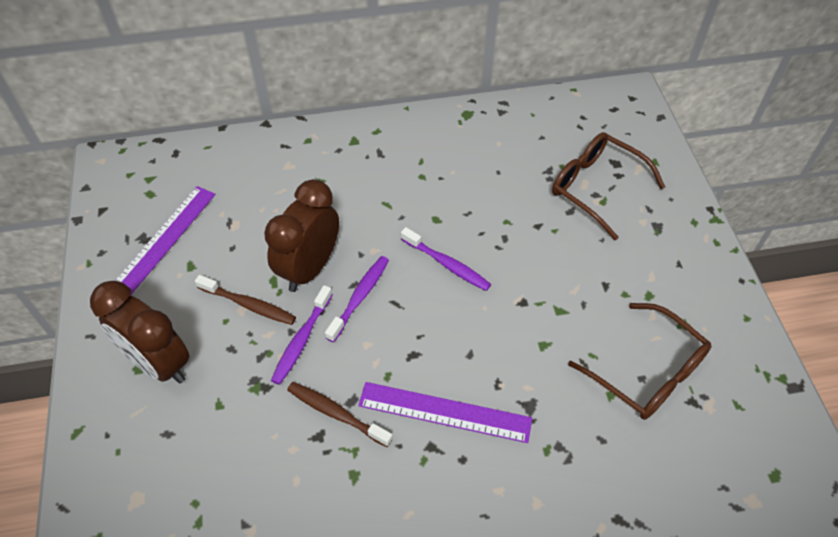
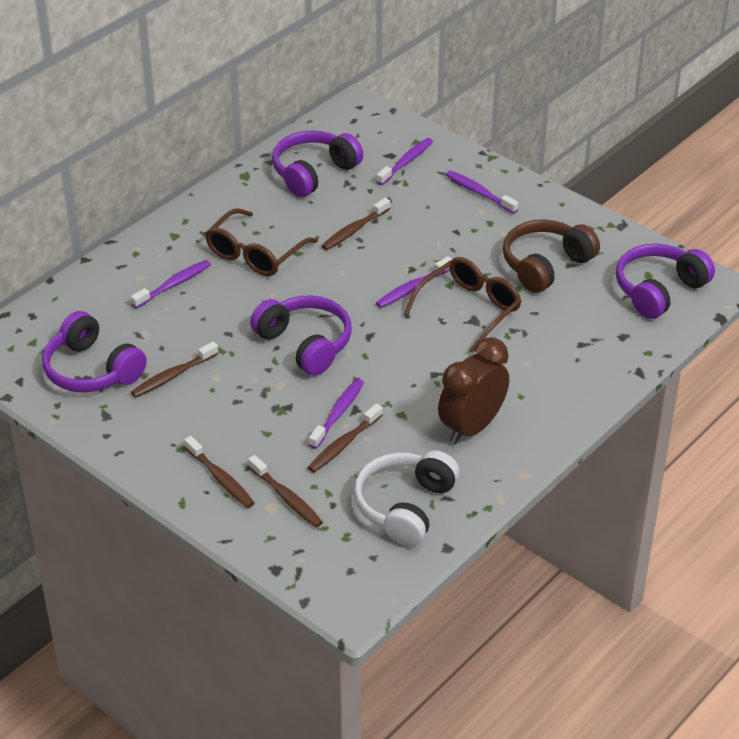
brown clock: [90,281,189,384] [264,179,339,292] = 2 -> [438,337,509,445] = 1
brown headphones: none = 0 -> [503,219,600,293] = 1
brown toothbrush: [195,275,296,325] [287,382,393,447] = 2 -> [131,342,219,398] [184,436,254,508] [248,455,323,528] [307,403,383,473] [321,198,390,250] = 5
purple headphones: none = 0 -> [42,311,147,392] [250,295,352,376] [272,130,363,197] [616,244,715,319] = 4
purple ruler: [115,186,216,295] [358,382,532,443] = 2 -> none = 0
purple toothbrush: [271,285,333,385] [325,256,389,342] [401,227,491,291] = 3 -> [131,260,211,308] [309,379,364,449] [376,138,433,185] [376,256,452,308] [446,170,519,214] = 5
white headphones: none = 0 -> [354,450,460,546] = 1

